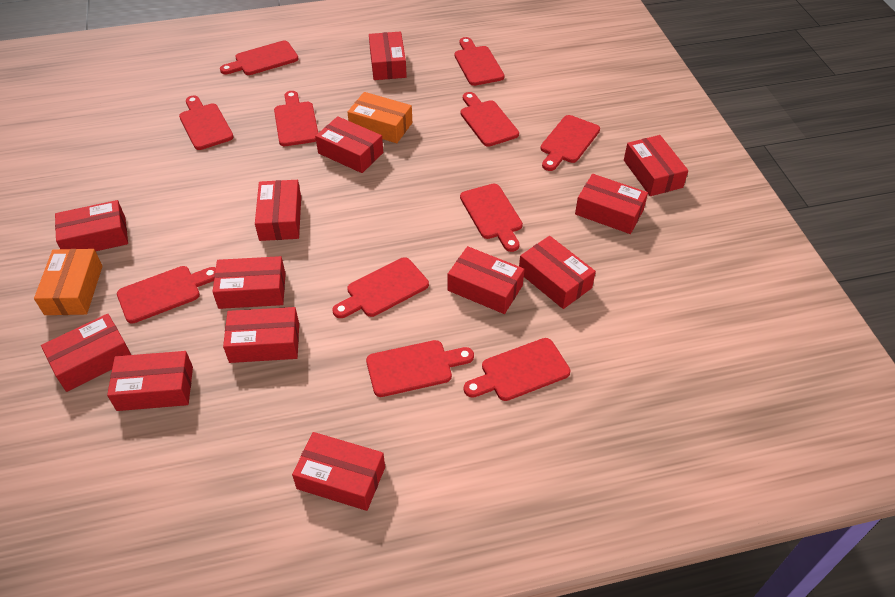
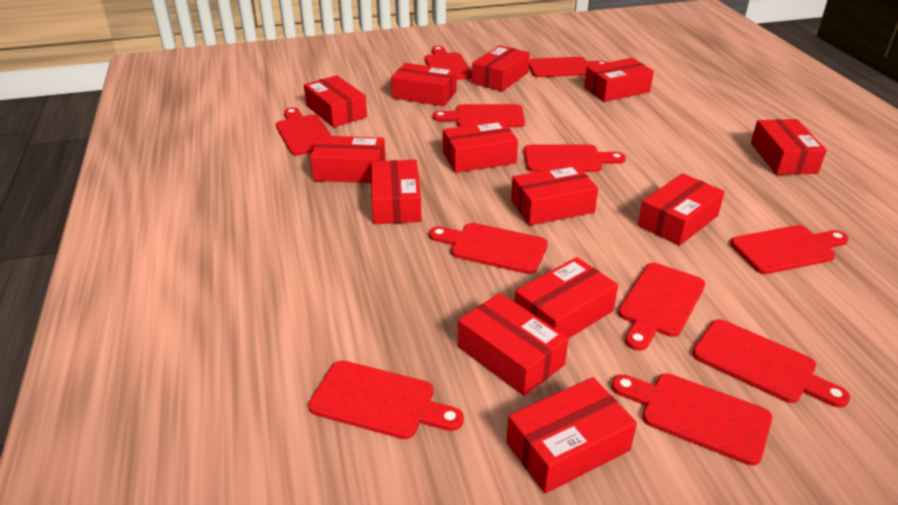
orange box: [34,249,103,315] [347,92,412,143] = 2 -> none = 0

